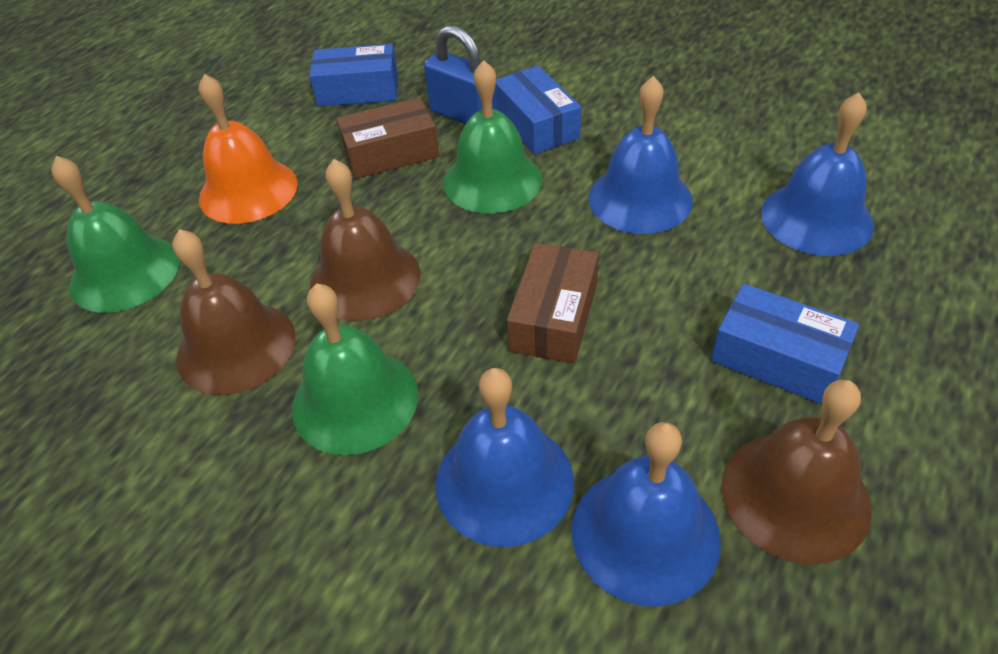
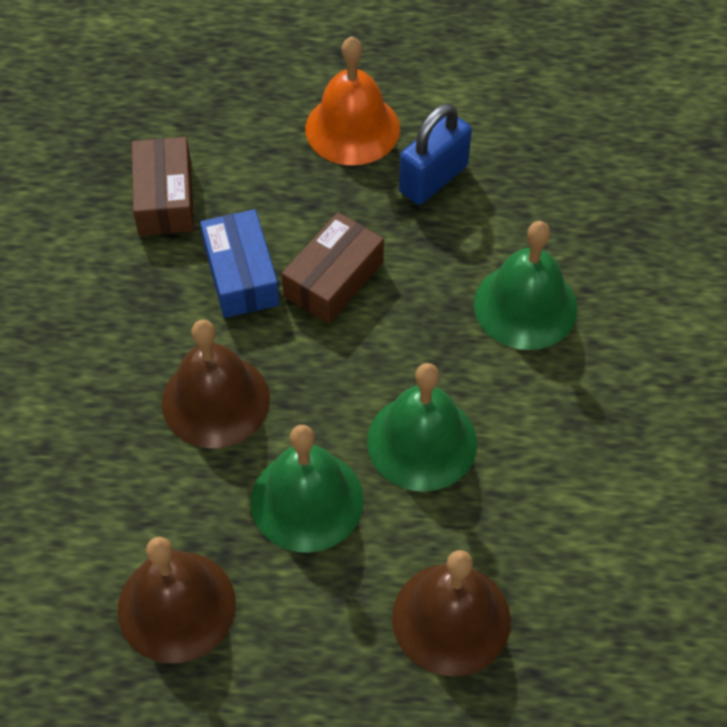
blue bell: [435,368,574,547] [572,422,721,607] [588,76,693,234] [761,92,874,256] = 4 -> none = 0
blue box: [309,44,398,107] [496,66,581,154] [711,284,859,404] = 3 -> [200,209,280,318] = 1

